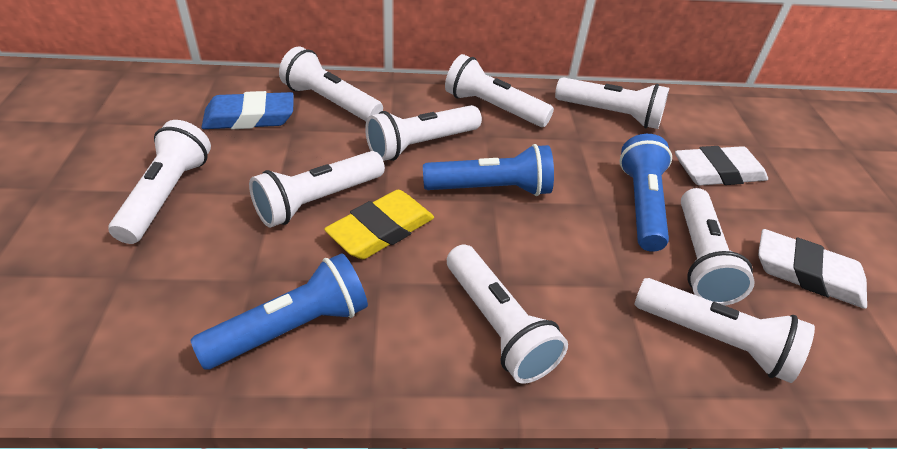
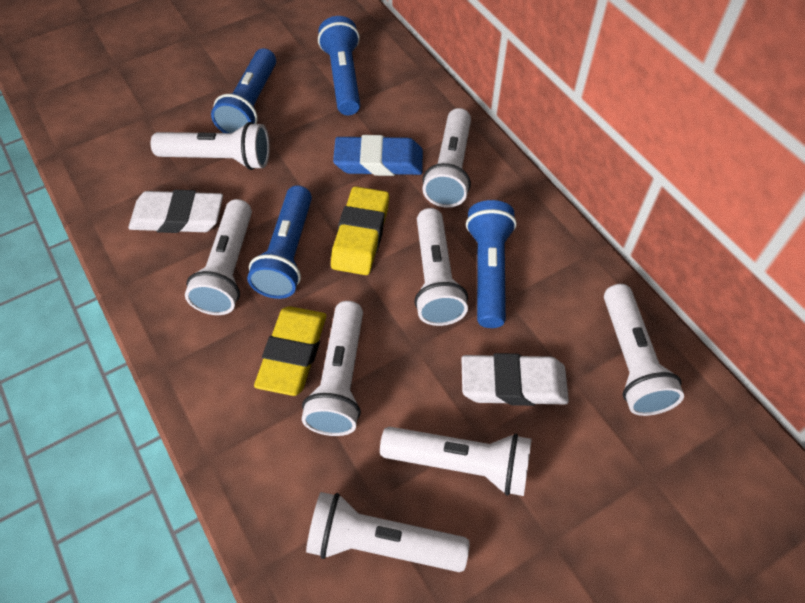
blue flashlight: [190,253,368,370] [423,144,554,196] [619,134,672,252] = 3 -> [211,48,276,133] [247,185,312,299] [318,16,360,115] [466,200,517,328] = 4
white flashlight: [109,120,211,244] [249,151,385,228] [279,46,383,121] [365,105,482,161] [445,54,554,127] [447,244,568,383] [555,77,669,129] [634,278,815,383] [681,188,755,306] = 9 -> [151,122,270,170] [185,199,252,315] [302,301,363,436] [306,492,469,572] [380,427,532,496] [414,208,468,326] [422,108,471,208] [604,284,684,416] = 8
yellow eraser: [324,190,434,259] = 1 -> [254,306,326,396] [331,186,389,275] = 2

